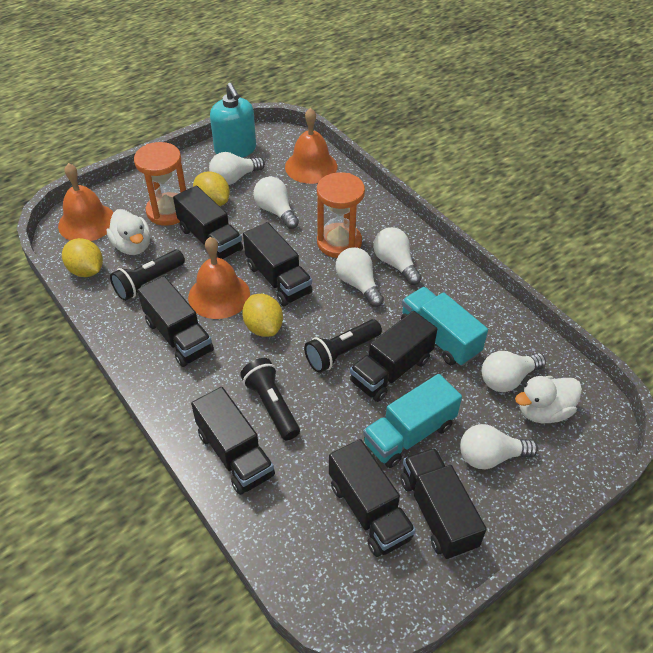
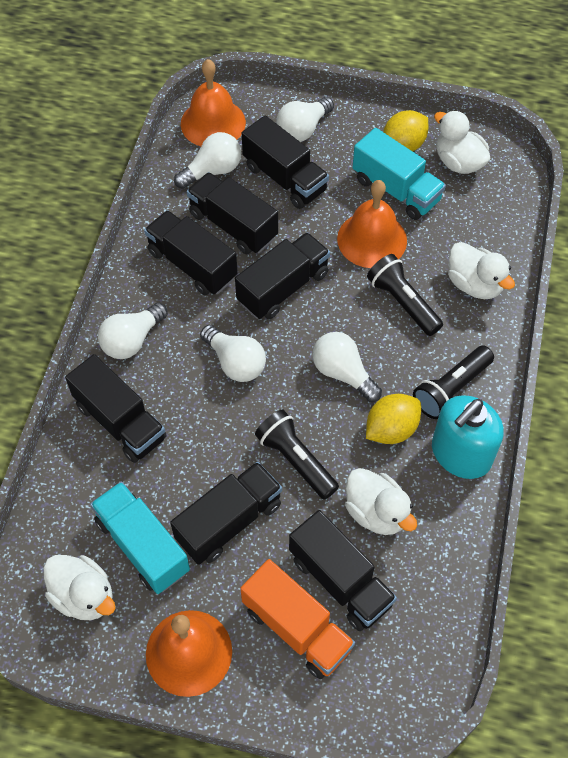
orange hourglass: [134,142,186,226] [317,172,365,258] = 2 -> none = 0
orange truck: none = 0 -> [240,559,355,679] = 1
white duck: [107,209,150,255] [515,376,582,423] = 2 -> [43,555,116,620] [345,468,417,535] [434,111,491,174] [448,242,515,299] = 4
white light bulb: [209,152,265,185] [254,177,299,229] [335,247,384,307] [373,227,421,285] [460,424,538,469] [482,351,546,392] = 6 -> [98,303,168,359] [174,132,241,189] [200,325,266,382] [276,97,334,142] [312,332,382,402] = 5
yellow lemon: [62,238,103,277] [193,171,230,206] [242,294,283,337] = 3 -> [366,394,421,444] [383,110,428,151] = 2

